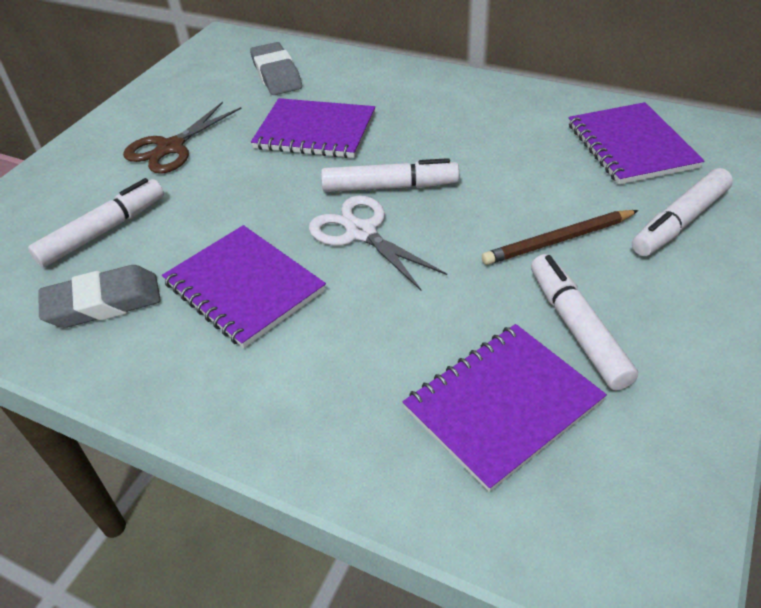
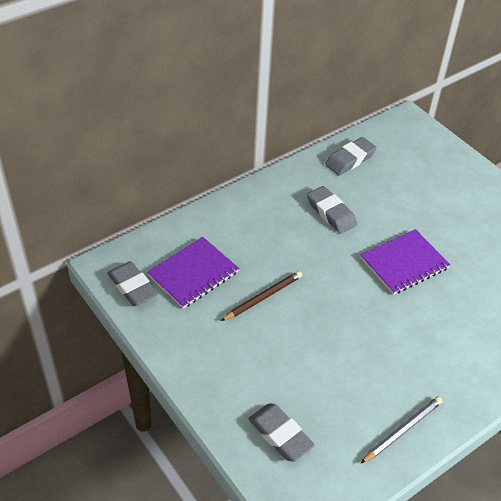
brown scissors: [123,102,242,174] = 1 -> none = 0
grey eraser: [39,265,161,328] [250,42,302,95] = 2 -> [107,261,158,306] [248,404,315,462] [307,186,357,234] [325,137,377,175] = 4
grey pencil: none = 0 -> [360,396,443,464] = 1
purple notebook: [162,225,326,348] [251,98,375,158] [403,324,607,492] [568,102,704,184] = 4 -> [147,237,239,309] [360,229,450,295] = 2
white marker: [28,178,164,267] [321,158,459,192] [531,254,638,391] [632,168,733,256] = 4 -> none = 0
white scissors: [309,195,447,291] = 1 -> none = 0

